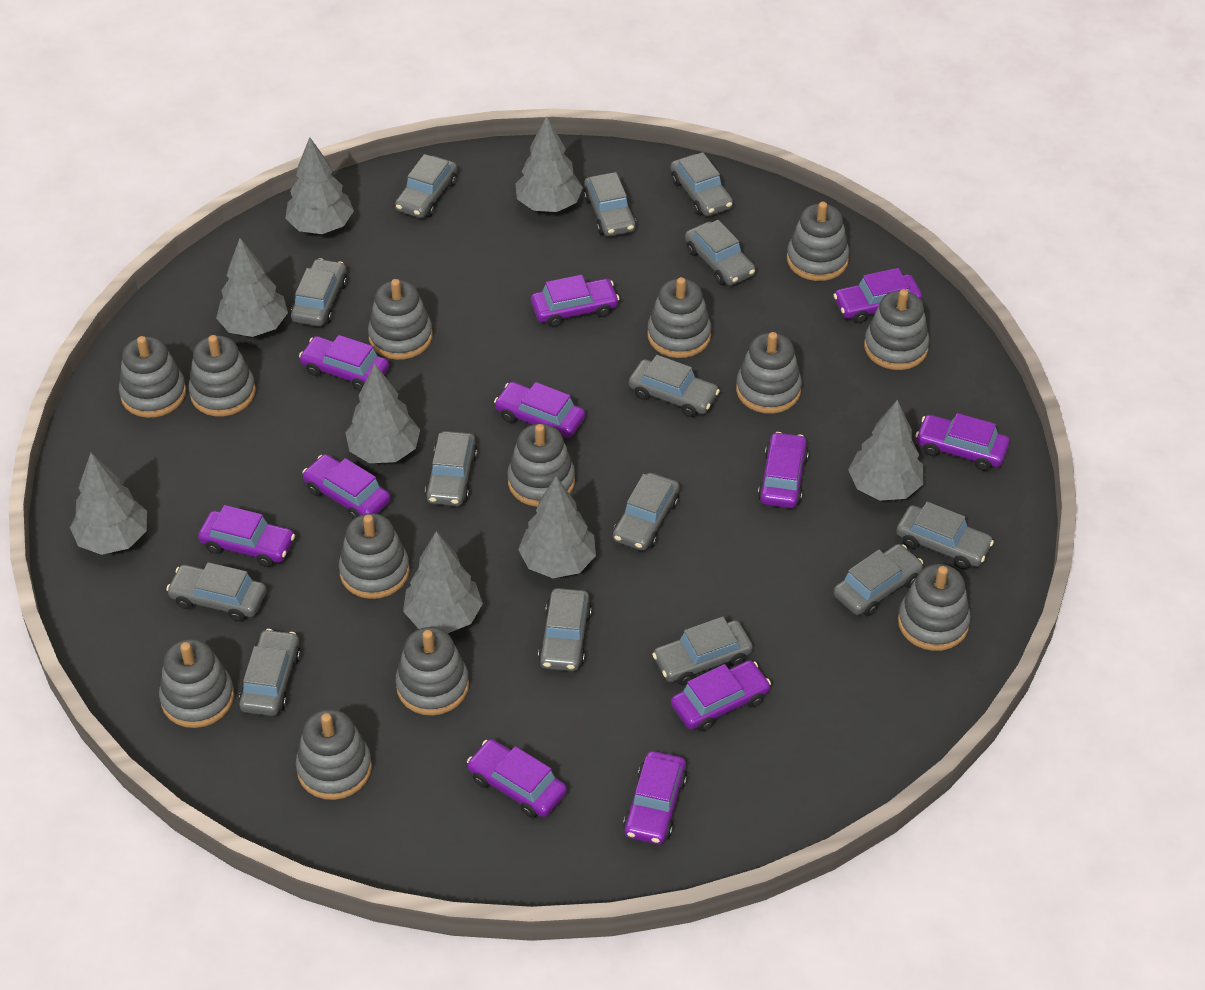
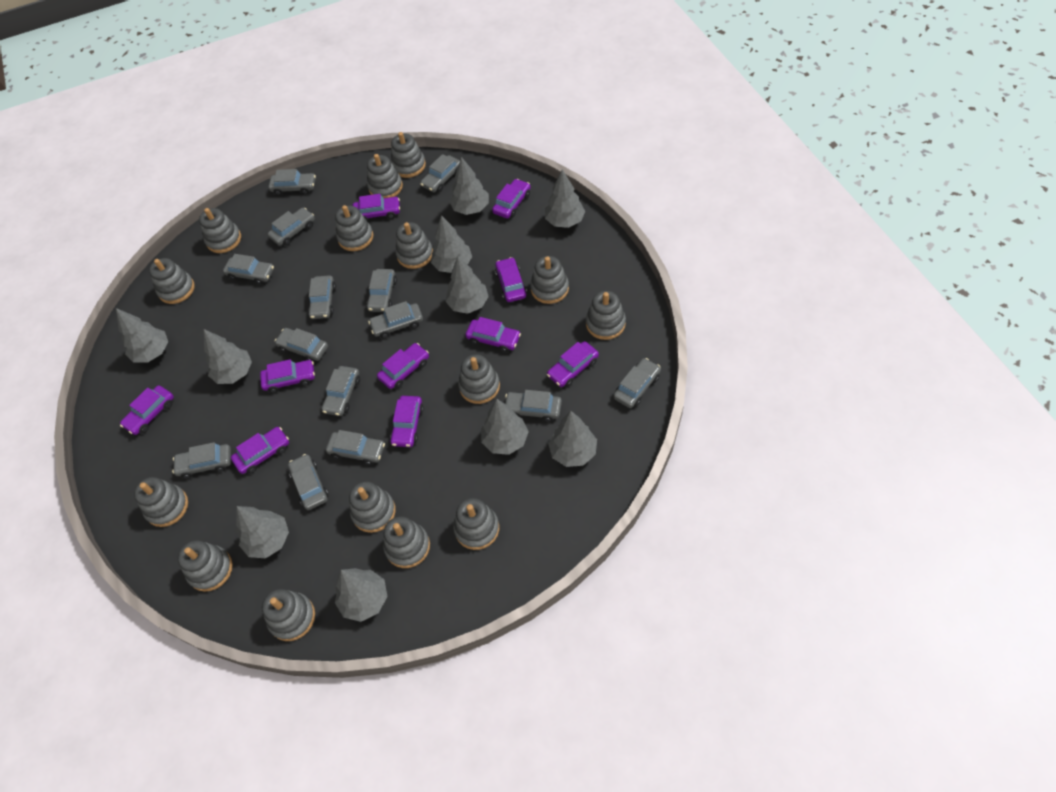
grey stacking toy: [119,336,186,418] [159,639,234,728] [189,335,256,416] [296,709,372,800] [339,513,409,599] [368,279,432,360] [396,627,469,716] [507,424,575,507] [647,277,711,358] [736,332,802,414] [787,202,850,281] [864,289,930,370] [898,564,971,651] = 13 -> [134,477,188,527] [149,258,195,304] [178,540,233,592] [199,208,241,253] [262,589,315,641] [335,205,373,251] [349,482,396,533] [367,154,403,198] [383,517,430,568] [391,132,426,178] [396,222,433,269] [453,498,499,550] [458,354,500,404] [530,256,569,304] [586,291,626,340] = 15
grey tree: [70,453,147,555] [216,238,288,337] [285,137,354,234] [345,363,420,463] [403,531,483,633] [515,116,583,212] [518,476,596,578] [848,400,923,501] = 8 -> [116,308,168,363] [204,329,252,384] [236,506,289,558] [335,568,388,622] [431,215,472,273] [445,256,489,314] [449,157,489,215] [481,399,529,455] [545,170,585,228] [548,411,597,467] = 10
purple car: [198,505,295,567] [299,335,389,391] [302,454,391,519] [467,739,567,818] [494,382,585,438] [531,275,619,327] [623,751,687,845] [671,660,771,732] [758,432,809,508] [834,268,922,323] [916,413,1010,471] = 11 -> [120,385,174,435] [231,427,289,474] [260,359,315,393] [353,194,400,220] [377,343,429,389] [390,396,424,447] [465,317,521,353] [492,179,531,218] [495,257,527,302] [547,341,599,387] = 10

